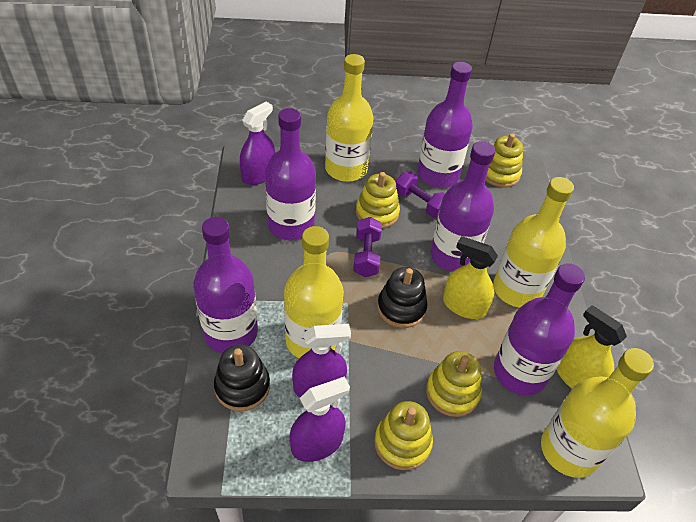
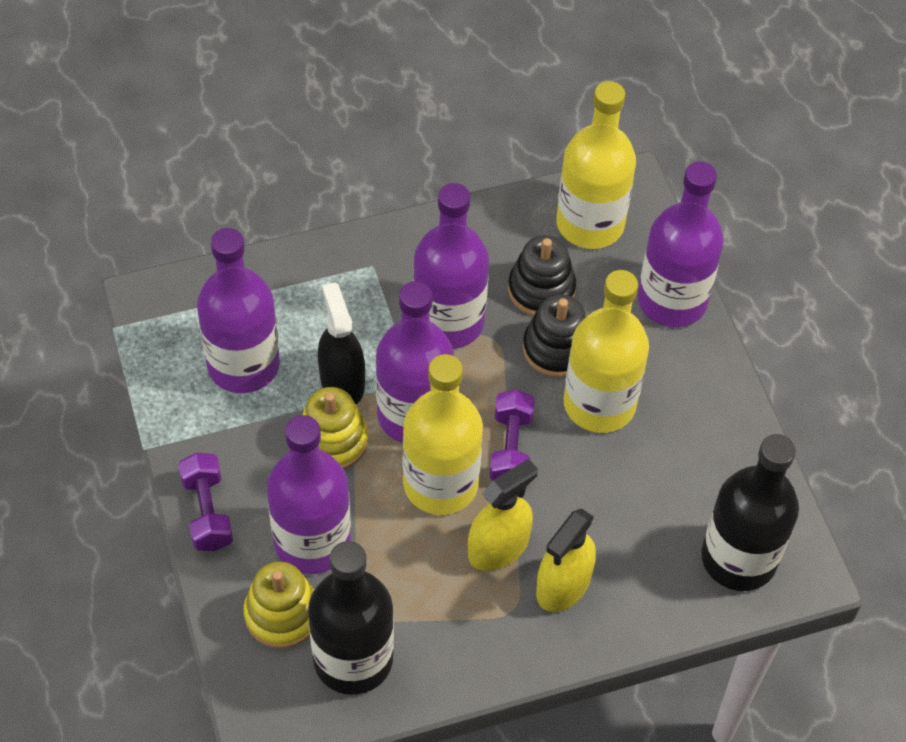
black bottle: none = 0 -> [308,541,394,695] [701,434,799,591] = 2
black spray bottle: none = 0 -> [318,282,365,404] = 1
purple spray bottle: [240,102,275,185] [290,376,350,462] [292,324,351,397] = 3 -> none = 0
yellow bottle: [284,226,344,358] [325,54,373,182] [493,177,574,308] [541,348,654,478] = 4 -> [403,354,483,515] [556,81,636,249] [564,270,649,433] = 3
yellow stacking toy: [356,172,400,228] [374,401,433,470] [426,351,482,417] [485,133,523,188] = 4 -> [243,561,314,648] [302,387,368,469] = 2

